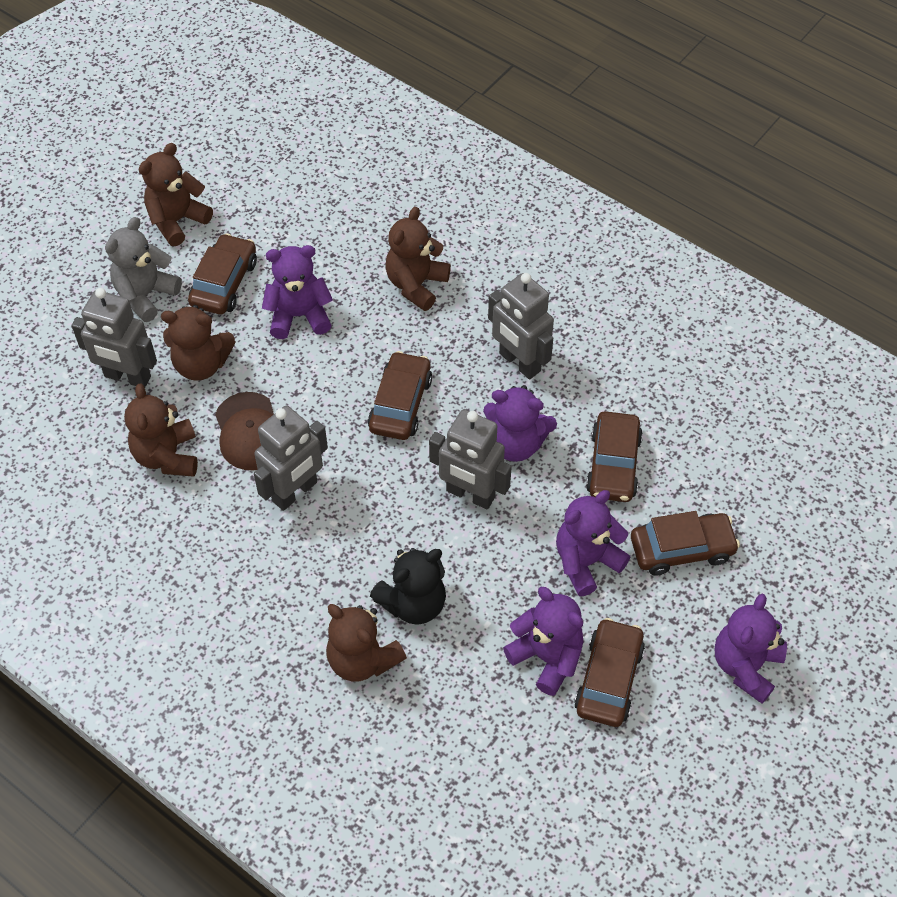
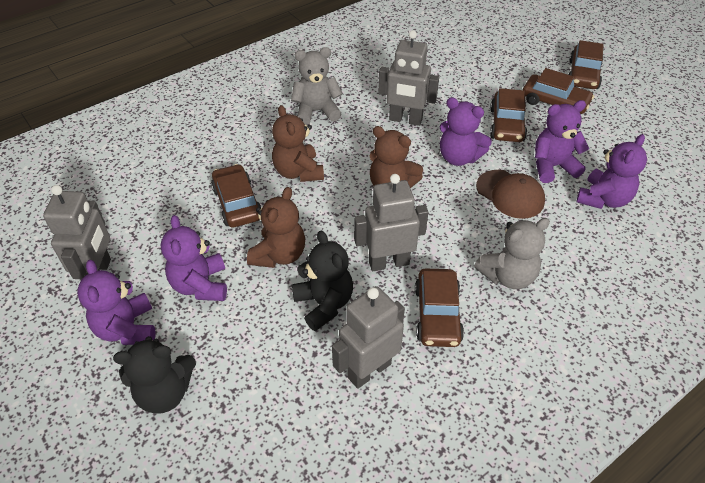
black teddy bear: [370,548,446,625] = 1 -> [113,336,196,414] [292,231,353,331] = 2
brown teddy bear: [124,384,198,477] [138,143,213,246] [161,305,235,381] [326,604,407,682] [385,207,451,311] = 5 -> [247,187,305,268] [272,105,324,182] [369,126,423,188] = 3
grey teddy bear: [105,217,182,322] = 1 -> [291,47,343,125] [474,218,550,289] = 2

